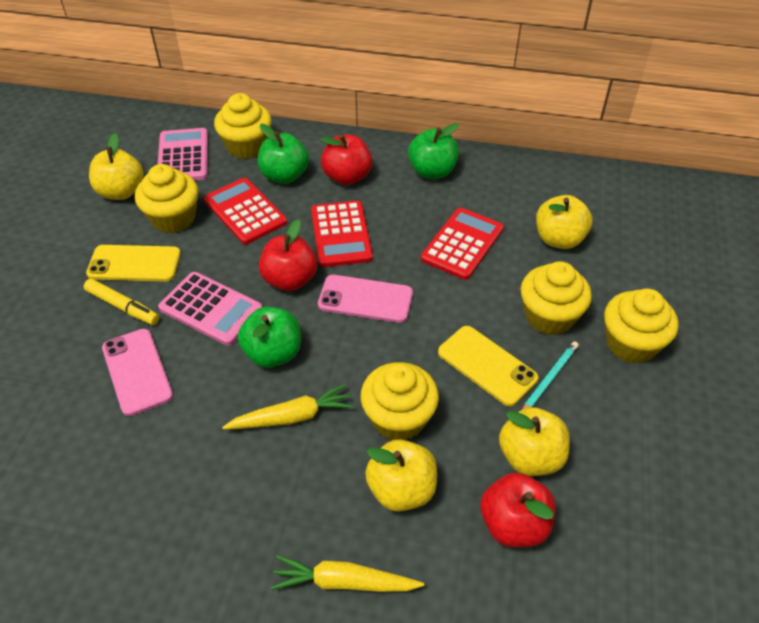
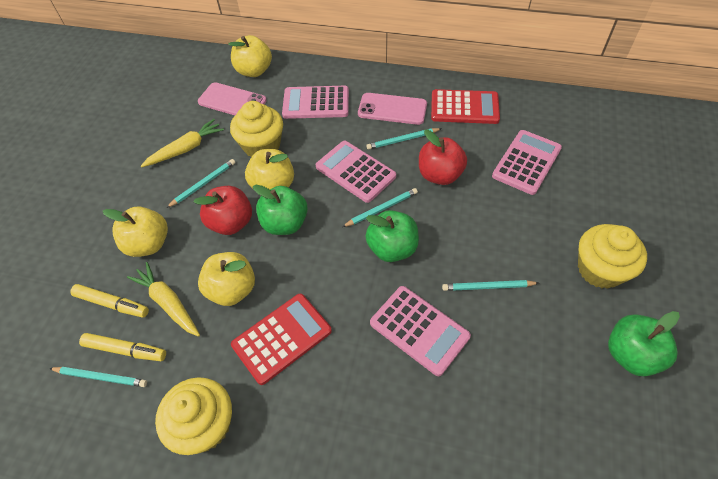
pink calculator: [158,128,208,180] [158,272,262,346] = 2 -> [282,86,349,119] [316,141,396,203] [370,286,471,376] [492,130,562,195] = 4
red apple: [259,219,317,291] [320,134,372,185] [480,473,555,547] = 3 -> [194,186,252,235] [419,129,467,185] = 2
red calculator: [204,178,287,245] [311,201,373,267] [421,207,504,280] = 3 -> [231,293,332,385] [431,89,500,124] = 2
turquoise pencil: [522,341,579,409] = 1 -> [49,367,147,387] [166,159,235,208] [342,188,418,227] [366,128,442,150] [442,280,539,291] = 5
yellow cupcake: [135,164,198,233] [214,93,272,159] [360,362,439,440] [521,261,592,335] [604,288,679,364] = 5 -> [155,377,232,455] [230,101,283,157] [578,224,647,289] = 3
yellow marker: [84,279,159,325] = 1 -> [70,284,149,318] [79,333,166,361] = 2
yellow phone: [86,245,181,282] [438,326,539,406] = 2 -> none = 0

